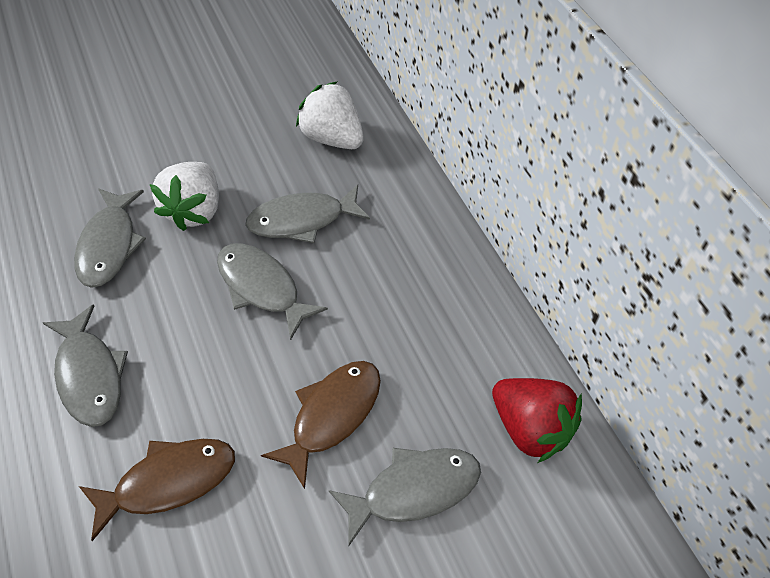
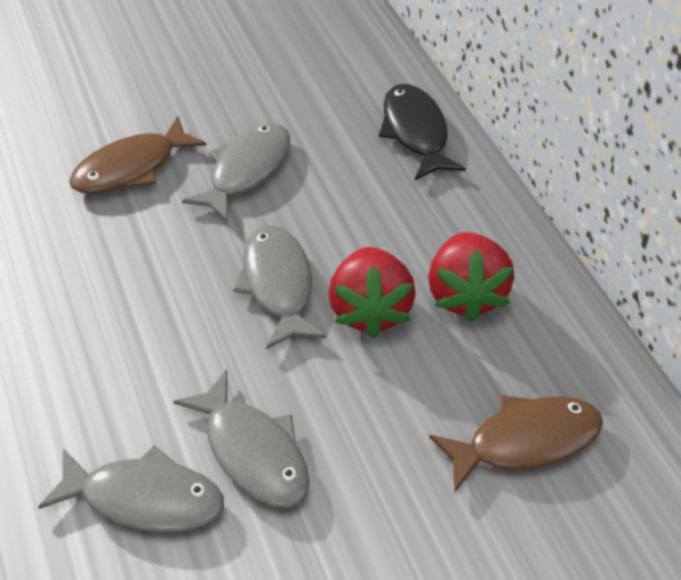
black fish: none = 0 -> [379,84,466,180] = 1
grey fish: [43,304,128,427] [74,189,146,288] [217,243,328,340] [245,185,370,243] [329,448,481,546] = 5 -> [38,445,224,533] [173,369,310,508] [182,123,290,223] [233,225,326,350] = 4
red strawberry: [492,378,582,463] = 1 -> [329,247,416,338] [428,232,514,322] = 2
white strawberry: [150,162,219,231] [296,81,364,149] = 2 -> none = 0

